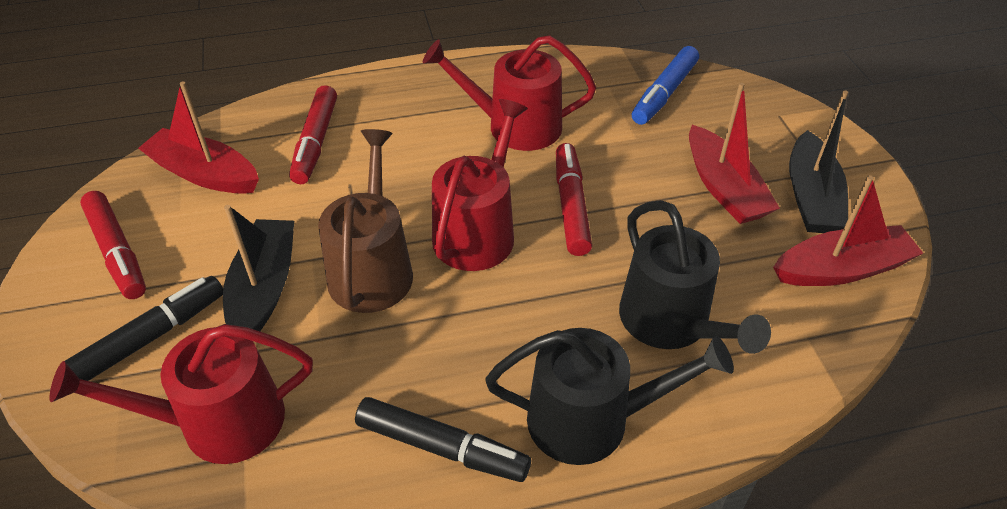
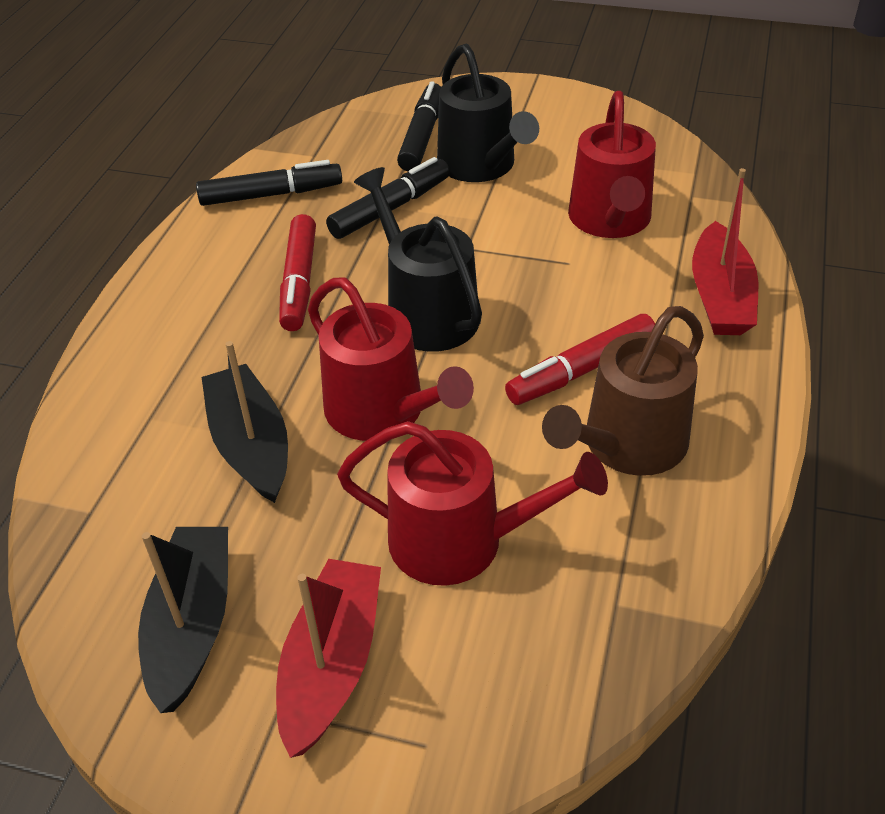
black marker: [65,276,223,381] [355,397,531,482] = 2 -> [196,160,342,206] [326,157,450,239] [397,81,441,172] = 3
blue marker: [632,46,699,125] = 1 -> none = 0
red boat: [138,82,259,194] [689,82,780,224] [773,175,923,286] = 3 -> [276,559,381,758] [692,168,758,335] = 2
red marker: [80,191,146,299] [289,85,337,184] [556,143,592,256] = 3 -> [279,214,316,331] [505,314,655,405] = 2

